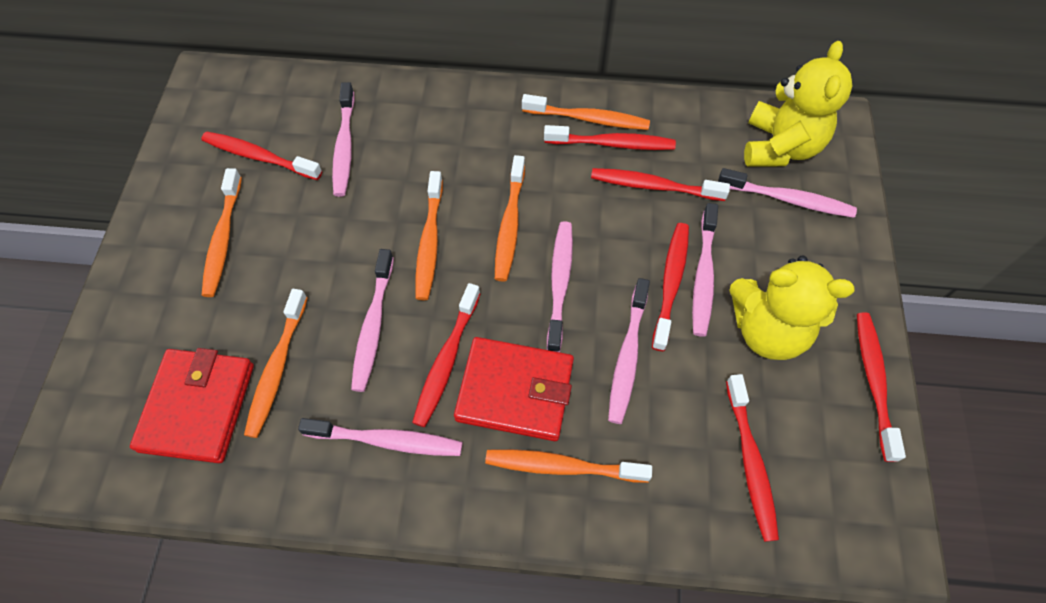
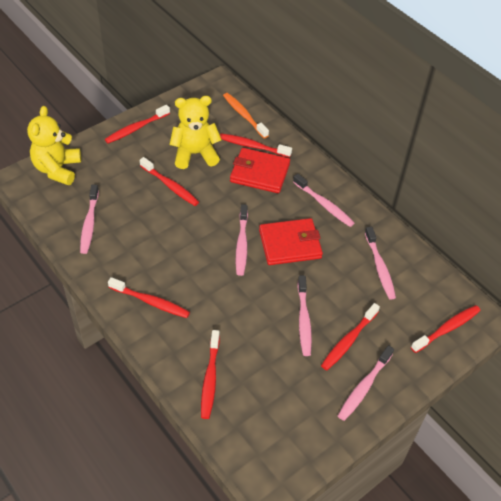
orange toothbrush: [201,168,242,297] [244,289,308,438] [415,171,443,300] [485,449,652,483] [495,155,525,281] [522,94,650,130] = 6 -> [223,93,269,139] = 1
pink toothbrush: [298,418,463,456] [332,82,355,197] [351,249,394,392] [547,221,573,352] [608,278,650,424] [692,203,718,337] [718,168,857,218] = 7 -> [80,185,99,254] [236,204,248,276] [293,174,354,227] [297,275,312,356] [338,345,394,421] [365,227,396,300] = 6

